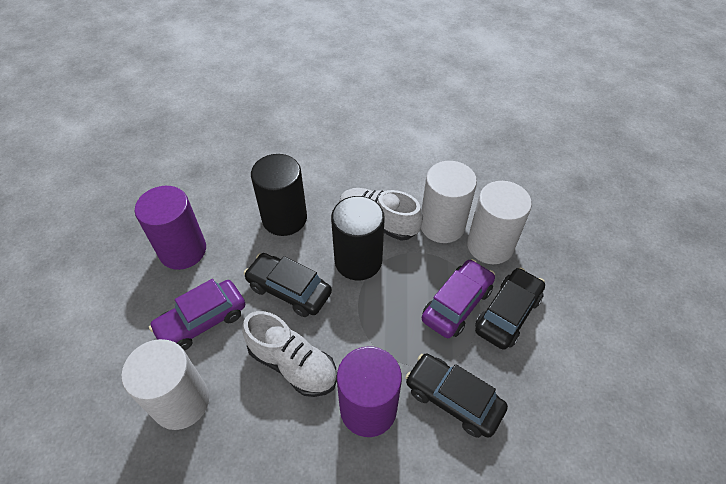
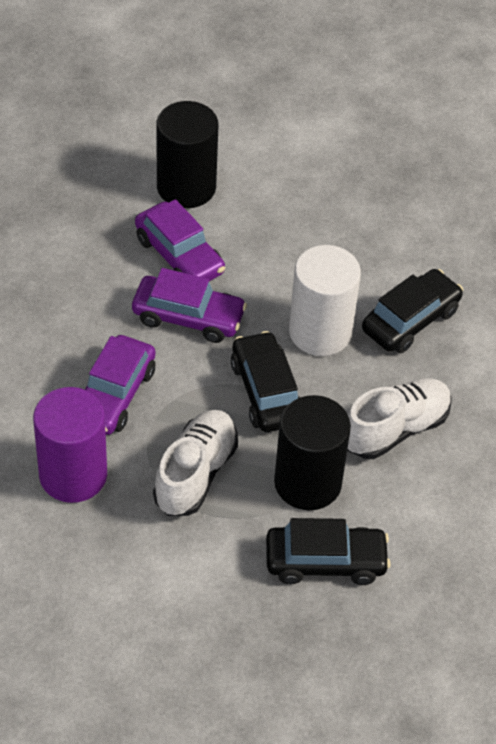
purple car: [149,279,245,351] [422,259,495,338] = 2 -> [85,335,155,435] [132,268,247,343] [135,199,225,281] = 3
purple cylinder: [135,186,206,270] [337,346,402,437] = 2 -> [33,387,107,503] = 1
white cylinder: [121,339,209,430] [421,161,477,243] [467,181,532,264] = 3 -> [289,245,361,356] = 1

